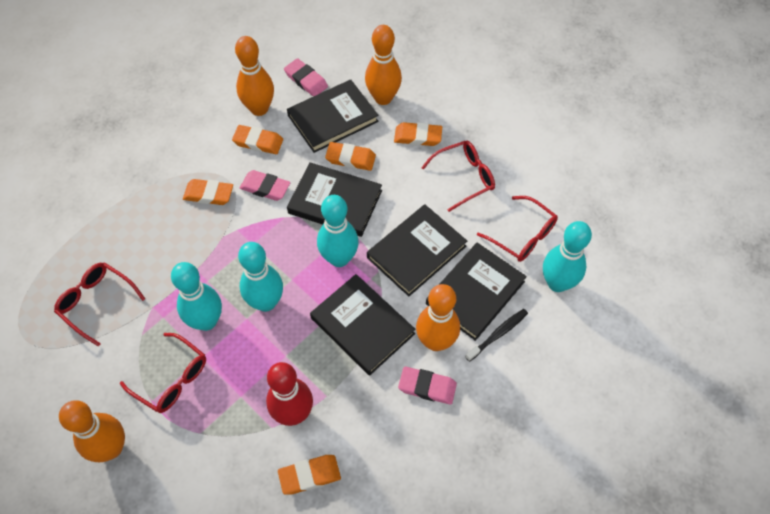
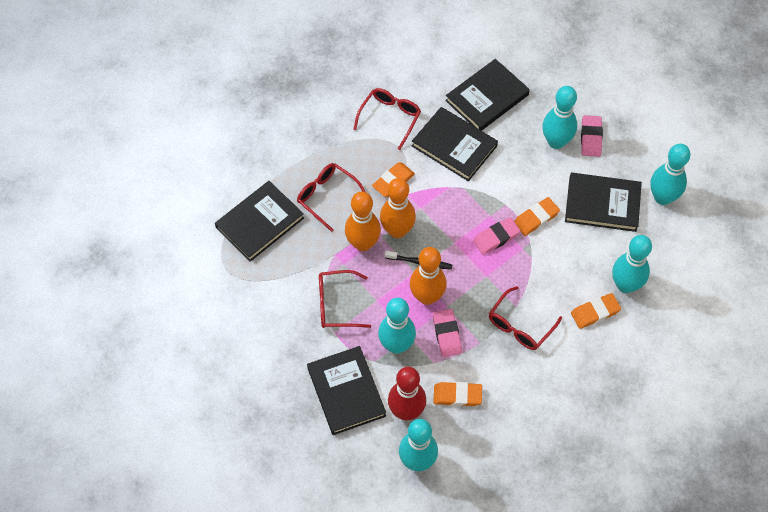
orange bowling pin: [59,400,125,463] [235,36,274,116] [365,25,402,105] [416,284,460,351] = 4 -> [345,191,381,251] [380,178,416,238] [410,247,447,305] = 3
orange eraser: [183,179,233,205] [232,125,283,154] [278,455,341,495] [325,142,376,171] [394,122,442,146] = 5 -> [372,162,415,197] [433,382,482,406] [514,197,560,236] [571,293,621,329] = 4
turquoise bowling pin: [171,262,222,331] [238,242,283,312] [317,195,359,267] [543,221,592,292] = 4 -> [378,298,416,354] [399,419,438,471] [542,86,577,149] [612,235,652,293] [650,144,691,205] = 5

